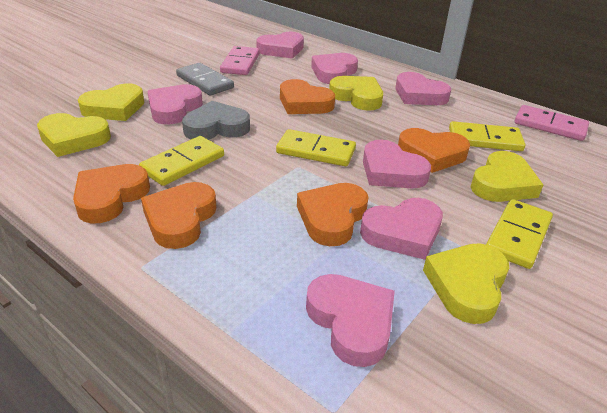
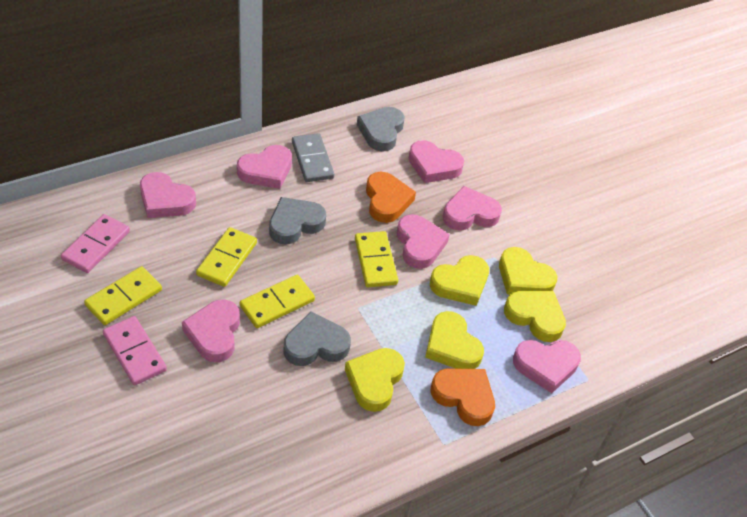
grey heart: [182,101,250,140] = 1 -> [269,197,326,244] [283,312,351,366] [357,107,405,152] = 3
orange heart: [73,164,150,223] [141,182,217,249] [280,79,335,114] [297,183,369,246] [398,128,470,173] = 5 -> [366,172,416,223] [430,368,495,426] = 2

